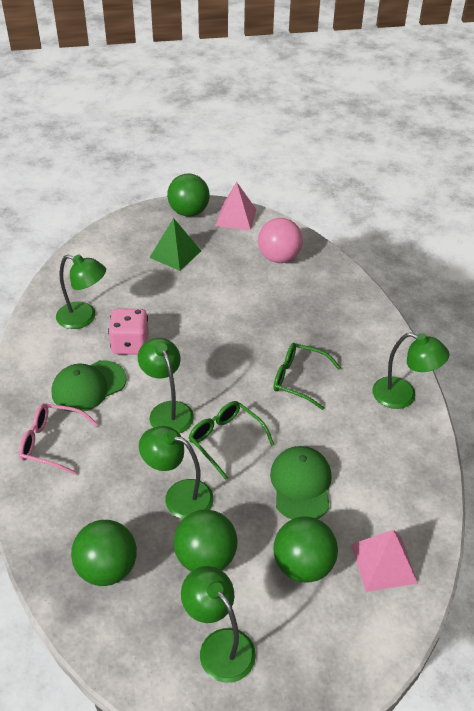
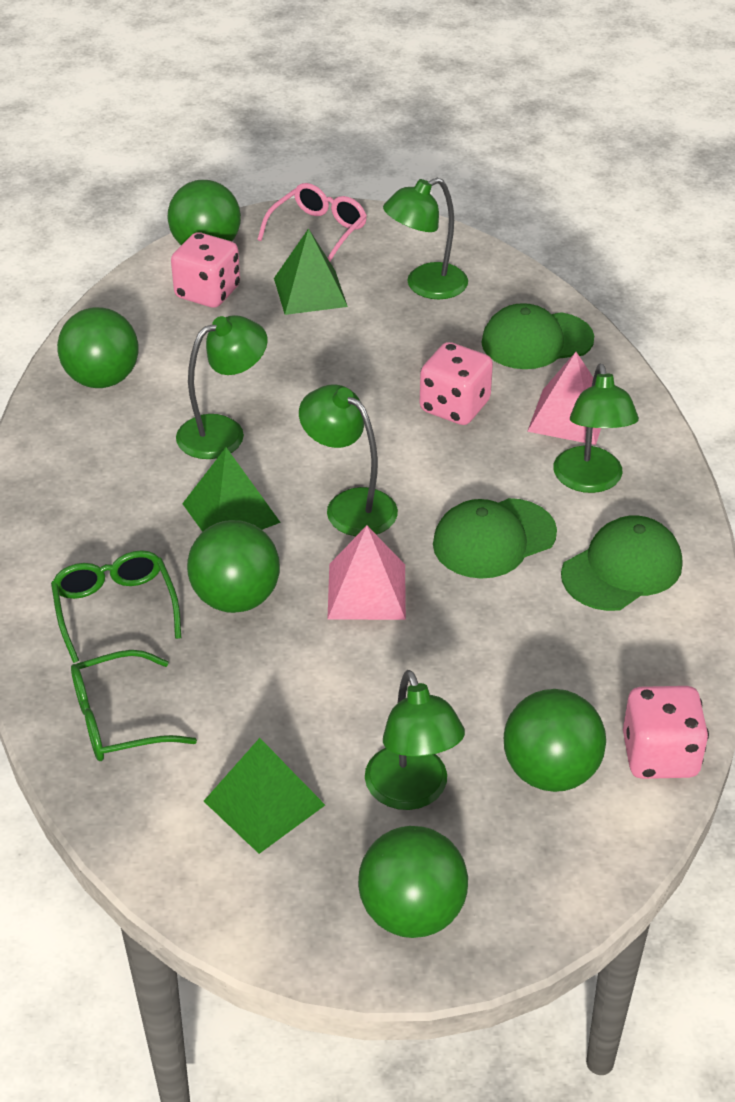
green ball: [71,520,137,586] [167,173,210,217] [174,509,238,572] [274,516,338,583] = 4 -> [57,307,139,388] [168,180,241,245] [187,520,280,613] [358,826,468,938] [504,689,606,792] = 5
green cap: [52,360,127,412] [270,446,332,520] = 2 -> [433,498,557,579] [482,303,594,369] [561,515,682,611] = 3
green pyramid: [149,218,201,271] = 1 -> [182,447,281,532] [204,738,325,854] [274,228,348,315] = 3
pink ball: [258,218,303,263] = 1 -> none = 0
pink dice: [108,309,149,355] = 1 -> [171,232,240,308] [420,342,493,425] [623,686,709,779] = 3

